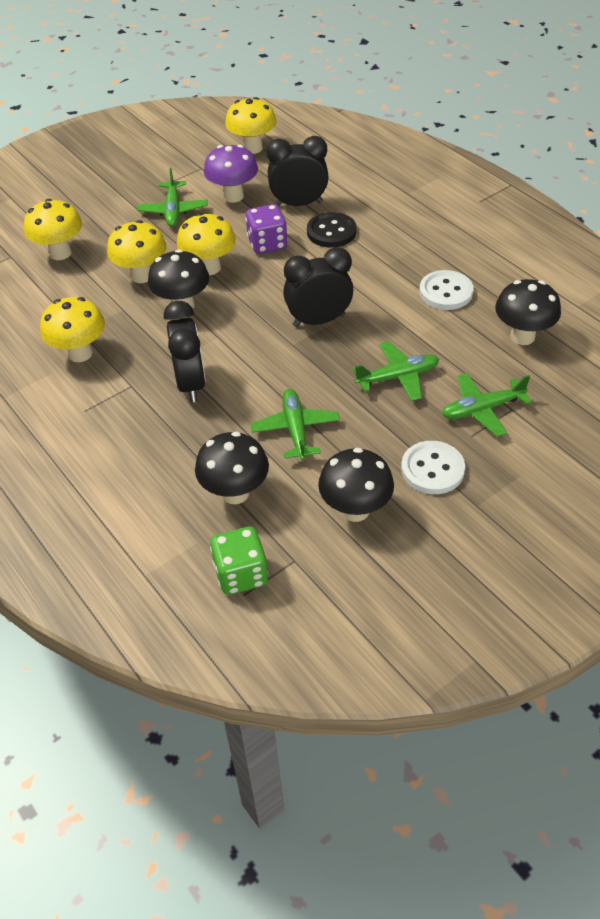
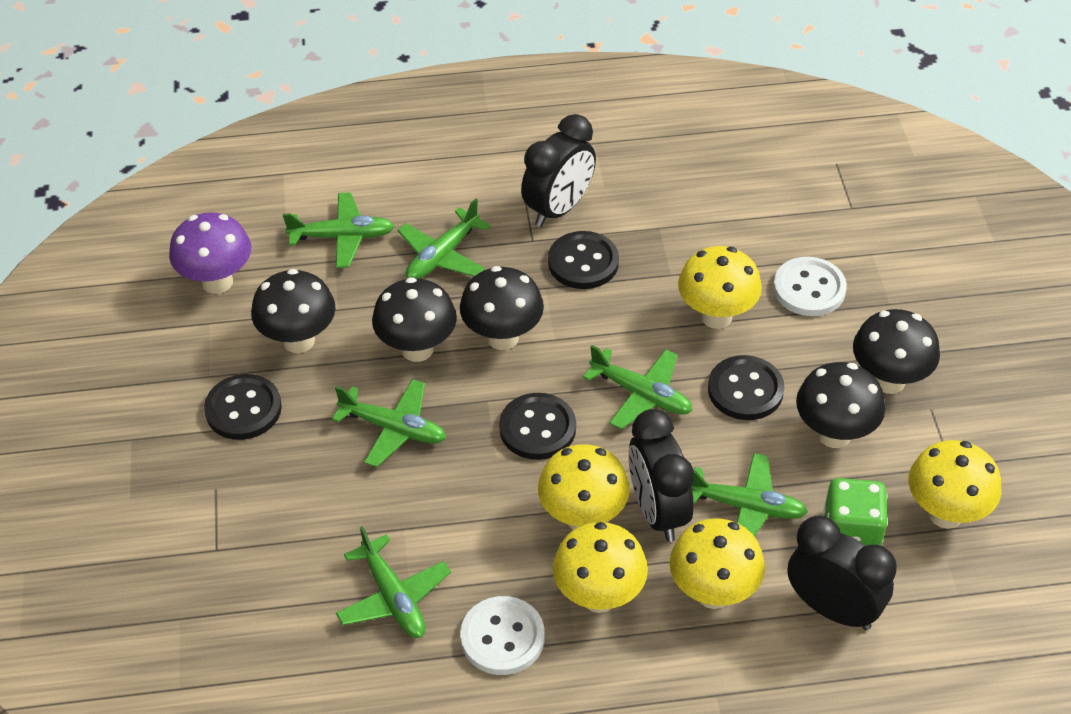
black button: [307,212,357,248] = 1 -> [204,374,282,440] [499,393,576,460] [548,231,619,289] [708,355,785,420] = 4
black mushroom: [148,249,209,309] [195,432,269,504] [318,448,394,522] [495,279,561,345] = 4 -> [251,269,336,353] [372,277,457,362] [460,266,544,350] [796,362,885,448] [853,309,940,394] = 5
green plane: [137,168,208,227] [251,389,340,460] [352,342,439,401] [442,373,532,436] = 4 -> [283,192,394,268] [332,379,446,467] [336,526,451,638] [397,198,491,279] [583,345,693,429] [692,453,808,537] = 6
purple dice: [245,204,288,254] = 1 -> none = 0

